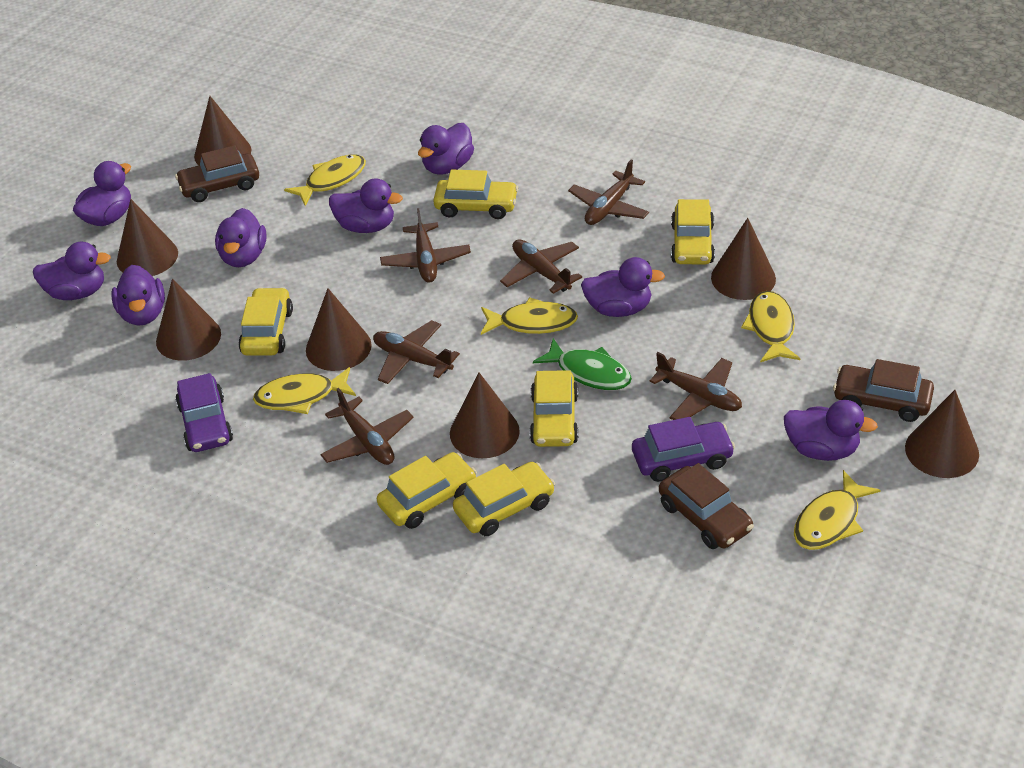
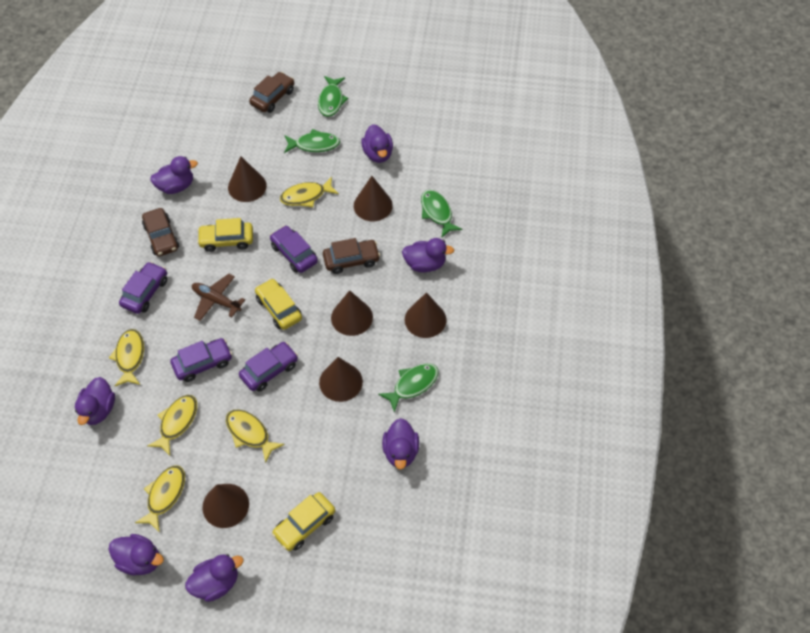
brown cone: [117,199,178,276] [156,279,221,361] [194,96,251,165] [306,288,372,371] [450,373,520,458] [711,218,776,300] [905,390,979,478] = 7 -> [202,484,249,528] [228,156,267,202] [319,357,363,402] [331,290,373,336] [354,176,393,221] [405,292,446,338] = 6
brown plane: [320,388,414,465] [373,320,460,384] [380,208,471,282] [500,240,582,294] [568,159,649,225] [649,352,742,420] = 6 -> [192,274,245,321] = 1
green fish: [533,338,632,390] = 1 -> [284,129,340,153] [318,76,348,117] [378,363,439,412] [421,190,462,238] = 4
purple car: [175,373,233,452] [632,417,735,482] = 2 -> [119,262,167,314] [170,338,232,382] [239,342,298,392] [270,225,318,273] = 4
purple duck: [33,242,111,300] [73,161,131,226] [111,265,165,325] [215,208,266,267] [329,178,403,233] [418,123,474,175] [581,257,665,317] [784,400,878,461] = 8 -> [75,377,115,425] [109,534,164,575] [150,156,198,194] [185,554,244,602] [361,124,393,163] [382,418,419,470] [402,238,454,272] = 7
yellow car: [238,287,293,356] [377,452,477,529] [433,169,518,219] [453,462,555,536] [530,370,579,447] [671,199,715,265] = 6 -> [197,218,253,252] [255,278,302,330] [272,492,335,551] = 3

